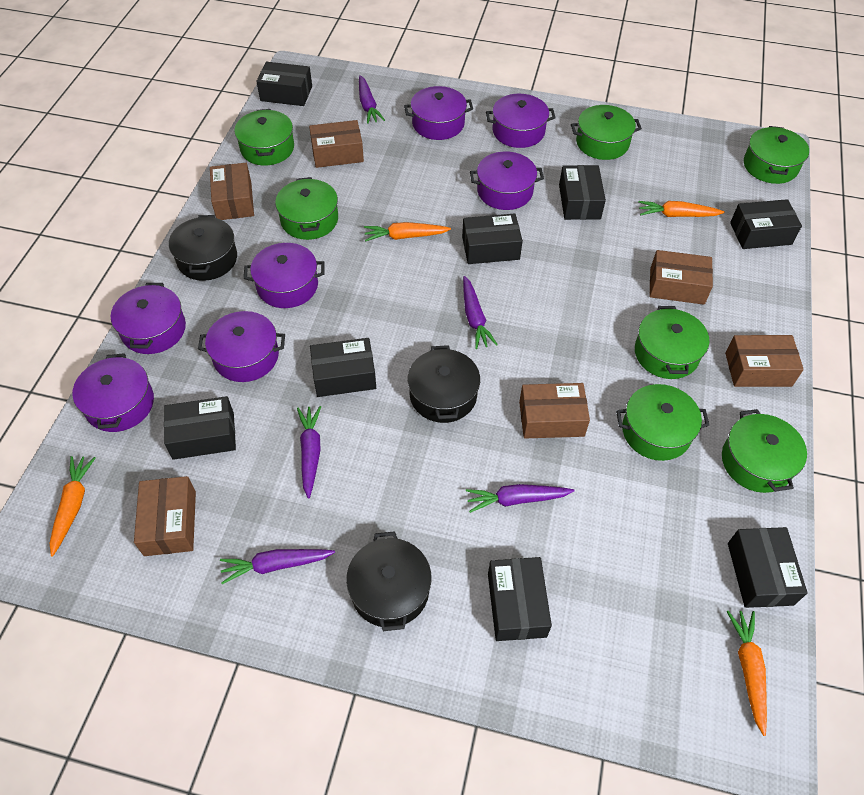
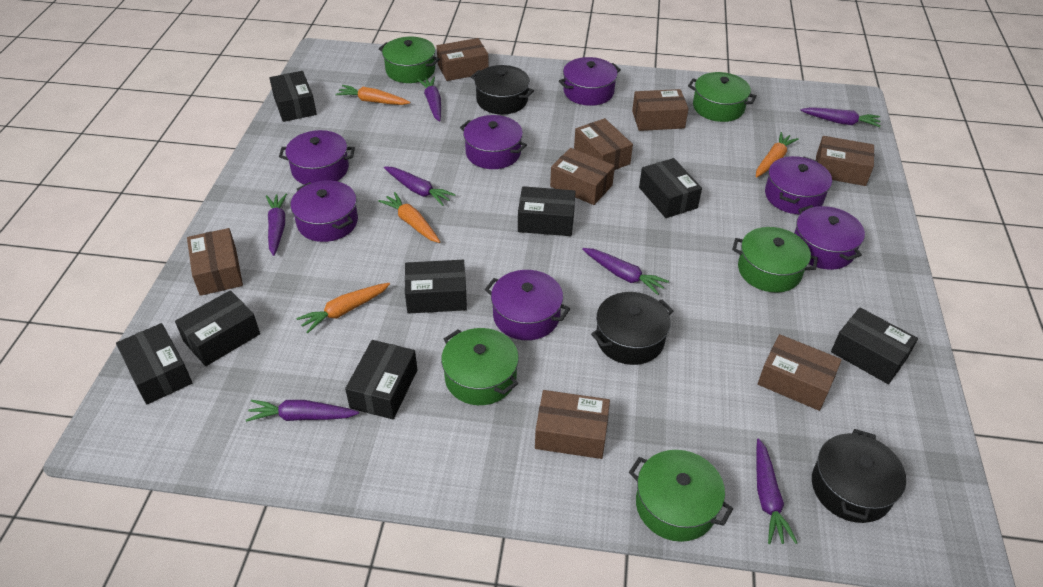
brown box: [134,476,196,556] [210,163,254,220] [309,120,364,168] [519,383,590,439] [650,250,713,305] [725,335,804,387] = 6 -> [187,228,243,296] [437,38,489,81] [535,390,610,459] [550,148,615,205] [574,118,633,170] [632,89,689,131] [758,334,842,411] [816,136,874,186] = 8
green pot: [234,109,294,166] [275,177,338,240] [571,105,642,160] [616,384,709,461] [635,306,709,379] [722,409,807,493] [744,126,809,184] = 7 -> [379,37,440,83] [441,328,519,405] [629,450,733,542] [688,72,757,122] [732,227,818,293] = 5
purple carrot: [220,549,335,584] [297,406,321,499] [359,75,385,124] [463,276,498,349] [466,484,574,513] = 5 -> [246,400,359,422] [266,193,287,256] [384,166,456,206] [417,77,441,122] [582,248,669,295] [756,439,797,544] [800,107,881,127] = 7

